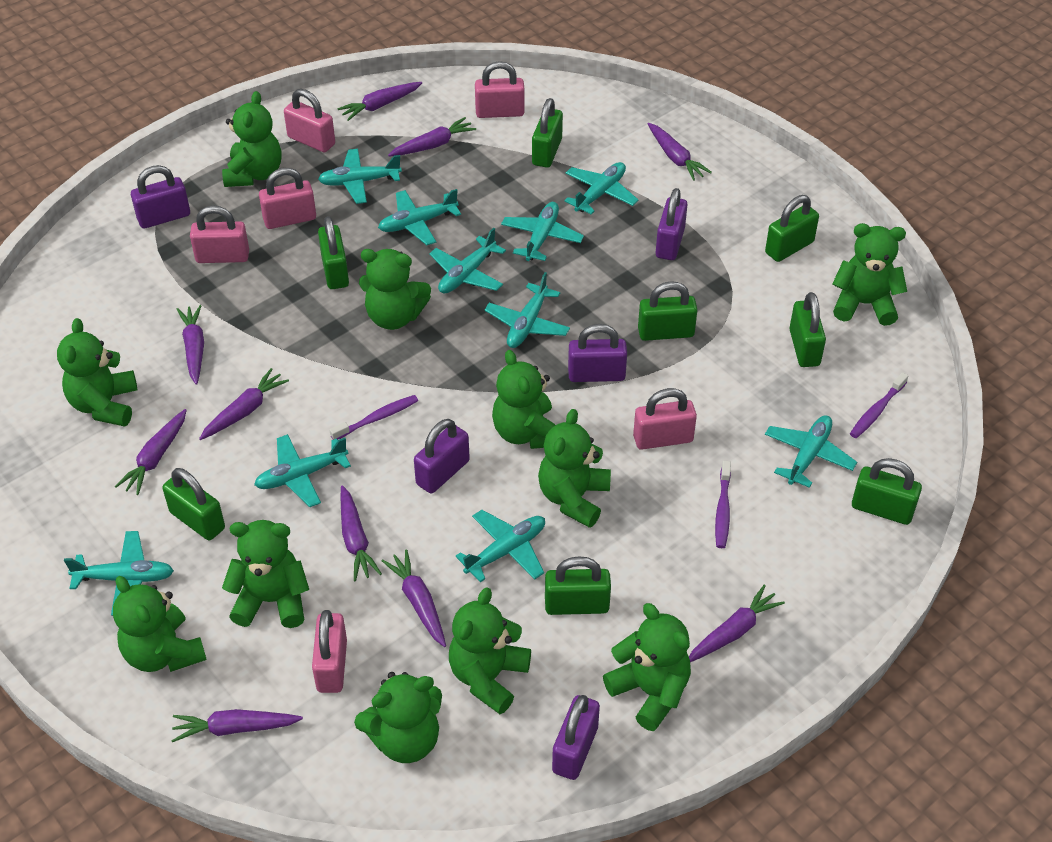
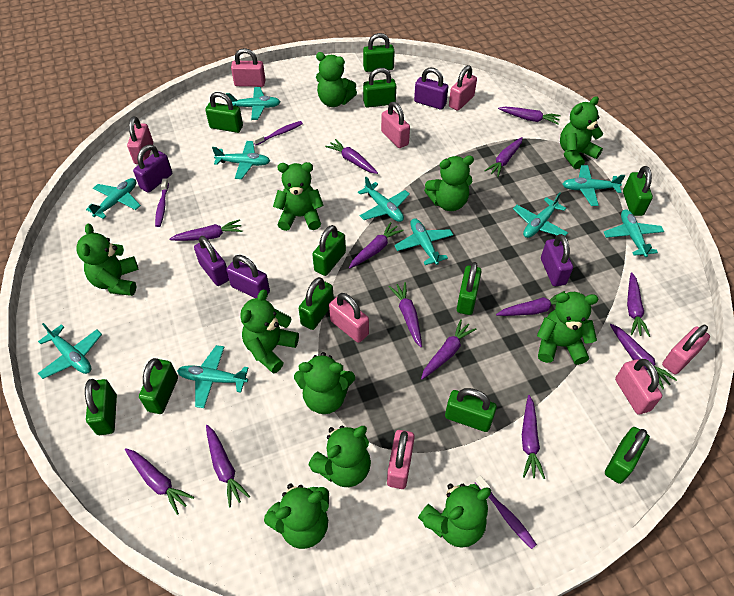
green padlock: [162,468,225,541] [318,216,349,289] [532,98,563,168] [545,556,611,615] [638,281,698,341] [765,195,819,262] [789,292,826,367] [852,458,922,525] = 8 -> [85,379,117,435] [139,358,178,414] [205,92,243,133] [299,277,334,330] [312,225,346,276] [363,33,395,72] [363,68,396,108] [445,388,497,432] [457,262,482,315] [605,427,650,484] [623,166,653,216] = 11
pink padlock: [190,206,249,263] [259,168,316,229] [284,89,335,152] [312,610,347,693] [475,61,525,118] [633,388,697,450] = 6 -> [127,116,153,164] [231,48,266,87] [329,293,369,343] [381,102,410,148] [387,430,415,489] [449,65,477,111] [615,359,662,415] [662,325,710,374] = 8
purple carrot: [115,409,187,495] [171,709,303,742] [177,305,204,385] [199,368,289,440] [337,82,422,121] [340,485,382,581] [382,550,446,647] [388,117,476,157] [648,123,712,181] [689,585,785,662] = 10 -> [125,448,194,515] [169,219,243,241] [206,425,250,508] [325,139,378,174] [349,222,404,269] [388,282,422,347] [421,319,476,379] [485,137,523,177] [496,291,565,316] [498,107,561,125] [522,395,545,479] [610,324,677,389] [627,272,650,337] = 13

